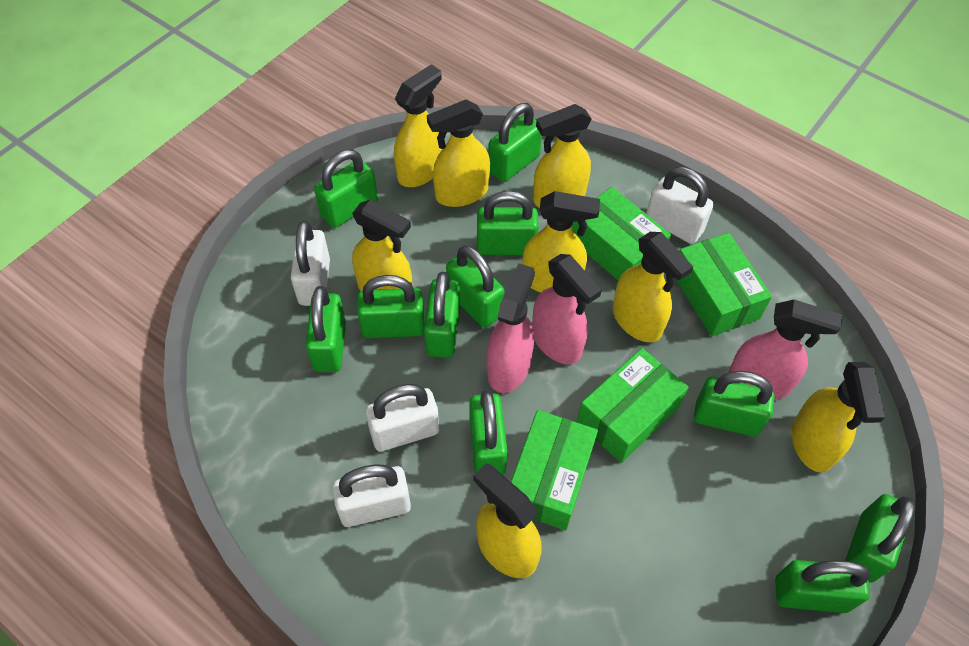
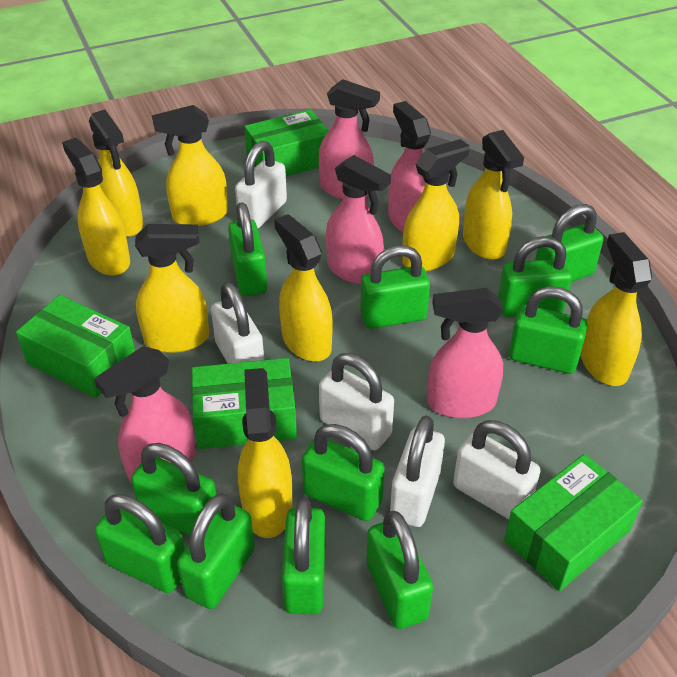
pink spray bottle: [487,263,535,393] [532,254,602,364] [729,300,842,400] = 3 -> [94,346,196,483] [319,79,380,199] [326,155,391,284] [388,101,431,233] [427,288,503,418] = 5
white padlock: [291,220,330,306] [332,465,411,527] [365,384,439,452] [646,167,714,244] = 4 -> [211,282,264,364] [235,141,287,228] [319,353,394,450] [390,416,445,527] [453,420,541,519] = 5
yellow spray bottle: [352,200,412,291] [394,64,442,187] [427,100,490,207] [473,463,542,578] [522,191,600,292] [533,104,592,208] [613,232,693,342] [792,362,885,472] = 8 -> [62,138,130,276] [89,110,143,237] [135,224,209,353] [152,105,228,226] [238,368,292,538] [274,214,333,362] [402,139,470,271] [463,130,524,260] [580,232,652,386] = 9

